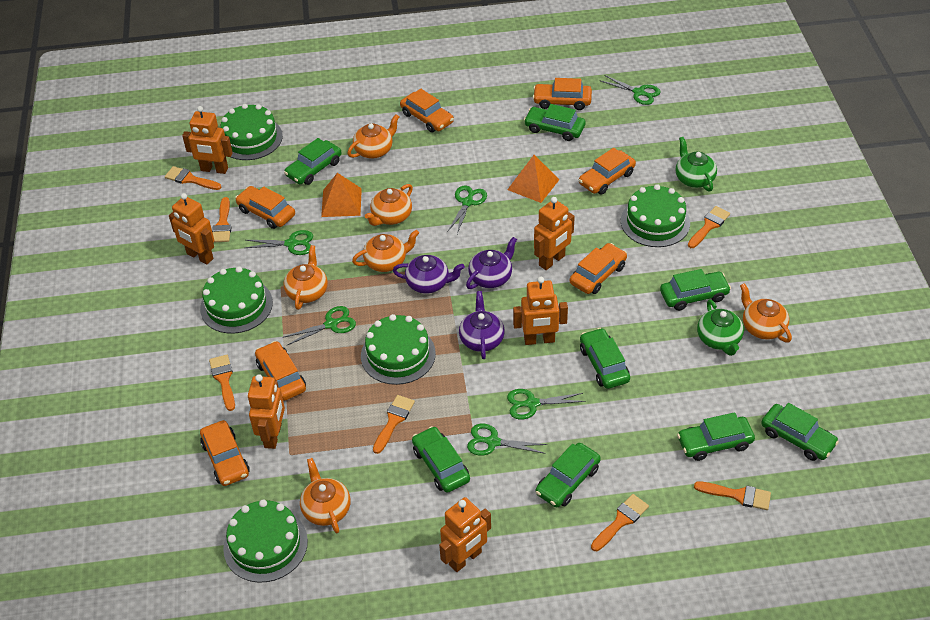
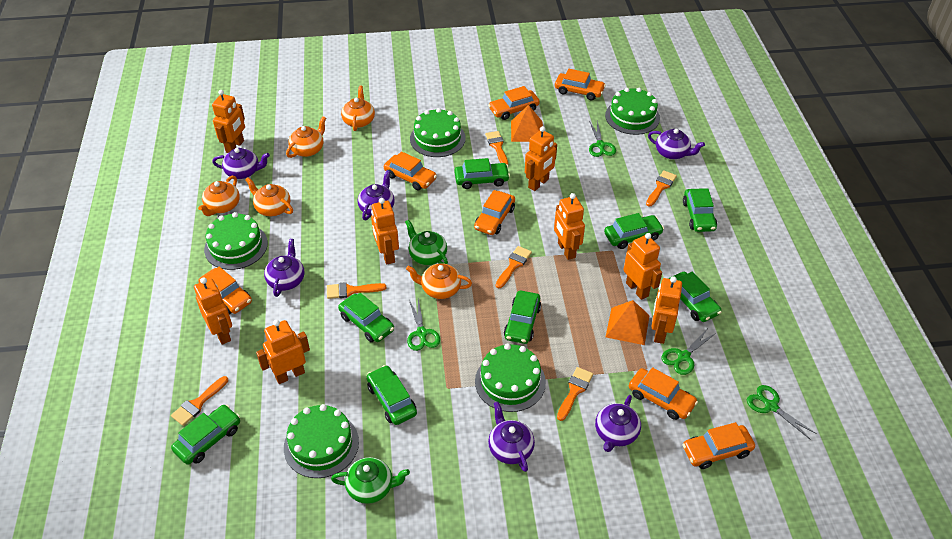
green scissors: [245,230,313,255] [283,306,356,345] [448,185,487,234] [467,423,548,456] [507,389,585,420] [601,75,661,105] = 6 -> [407,298,440,351] [589,120,616,157] [661,328,716,375] [747,385,817,440] = 4
orange brush: [165,166,222,190] [209,355,235,411] [212,197,231,242] [373,395,415,454] [591,494,649,551] [688,206,730,248] [694,481,771,510] = 7 -> [171,376,228,426] [327,282,386,299] [485,131,508,165] [496,246,532,288] [557,367,593,421] [646,170,677,206] = 6
orange robot: [169,193,214,265] [182,106,233,174] [248,374,285,449] [439,497,491,572] [513,277,568,345] [534,197,575,270] = 6 -> [194,277,232,345] [212,90,245,153] [256,320,310,384] [371,198,399,264] [525,126,557,191] [554,193,585,260] [623,233,662,300] [651,276,682,344] = 8
orange teapot: [283,245,328,310] [300,458,350,533] [347,114,399,159] [352,230,419,272] [365,184,413,226] [740,283,792,342] = 6 -> [198,176,240,216] [245,177,293,216] [286,116,326,158] [341,85,375,131] [406,263,472,299] = 5
purple teapot: [393,255,465,294] [459,291,505,359] [466,237,517,289] = 3 -> [212,148,270,179] [264,239,305,297] [357,170,395,220] [488,402,535,472] [595,395,641,452] [648,129,705,159] = 6

